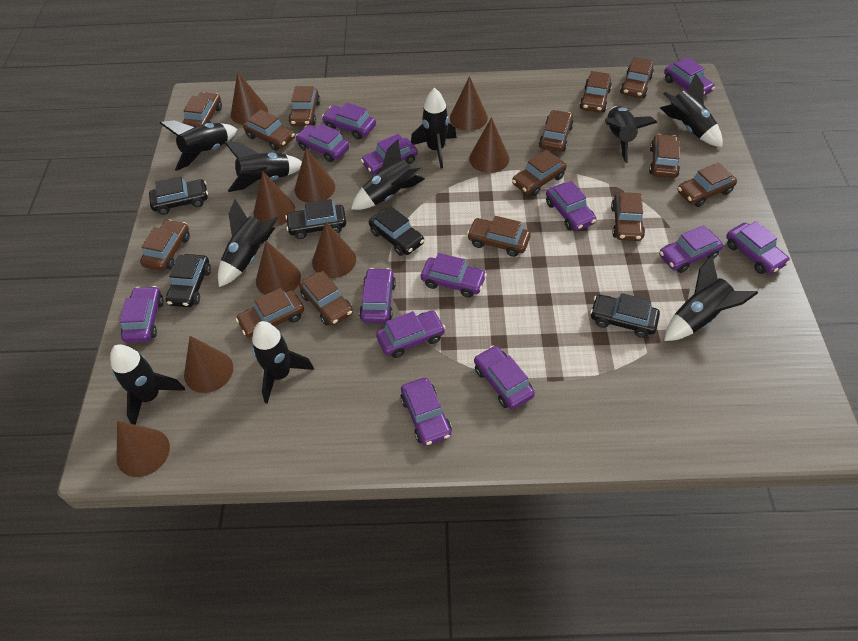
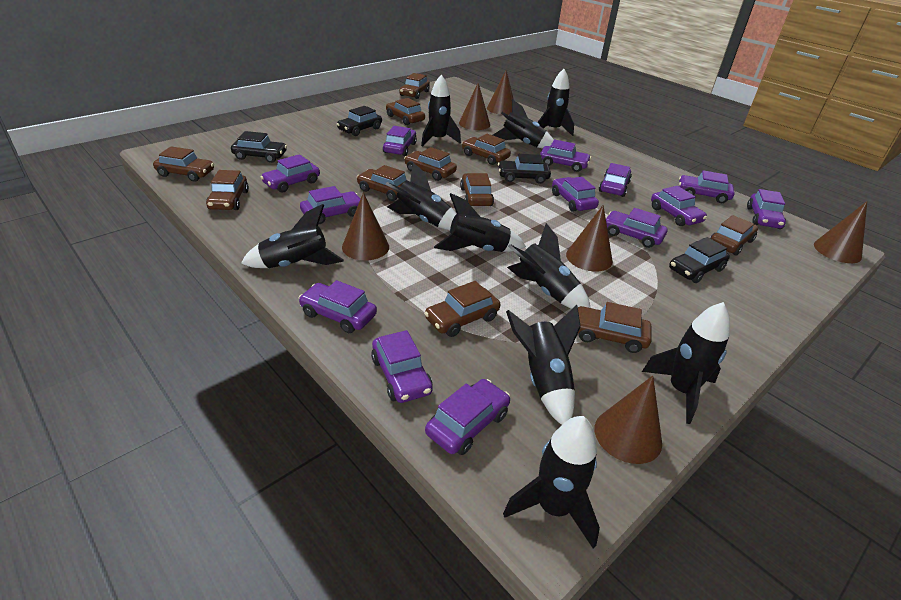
black car: [149,176,208,215] [166,254,211,307] [285,199,346,239] [369,206,424,256] [590,293,660,338] = 5 -> [231,131,287,163] [337,106,382,136] [498,154,551,184] [669,237,730,283] = 4
brown car: [140,219,190,271] [183,92,222,127] [236,288,304,338] [243,109,295,151] [289,86,320,126] [299,271,353,326] [467,216,531,257] [512,150,567,196] [539,110,574,152] [579,71,612,113] [611,192,645,241] [620,57,654,98] [649,134,680,178] [678,162,737,207] = 14 -> [153,146,214,182] [206,170,249,210] [357,165,407,201] [386,98,425,125] [399,73,430,99] [404,147,457,181] [424,281,500,337] [460,173,494,206] [462,134,511,165] [578,302,651,353] [710,215,758,256] = 11
brown cone: [116,421,170,477] [184,336,233,393] [231,71,268,125] [254,171,295,227] [256,241,301,295] [295,148,335,203] [312,222,356,278] [450,76,488,131] [469,117,509,173] = 9 -> [342,192,389,261] [459,83,490,130] [487,70,514,115] [566,205,613,272] [594,376,662,464] [814,201,867,263] = 6

